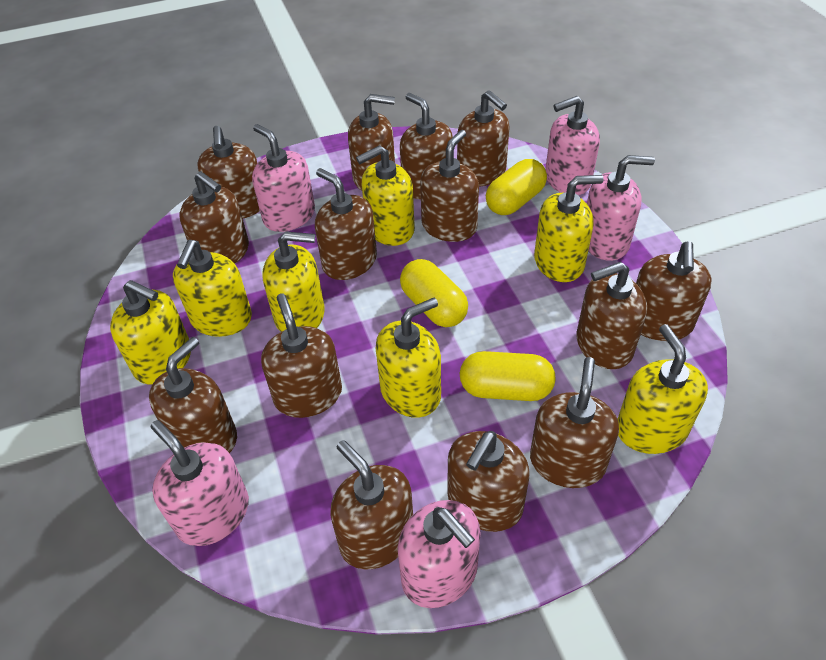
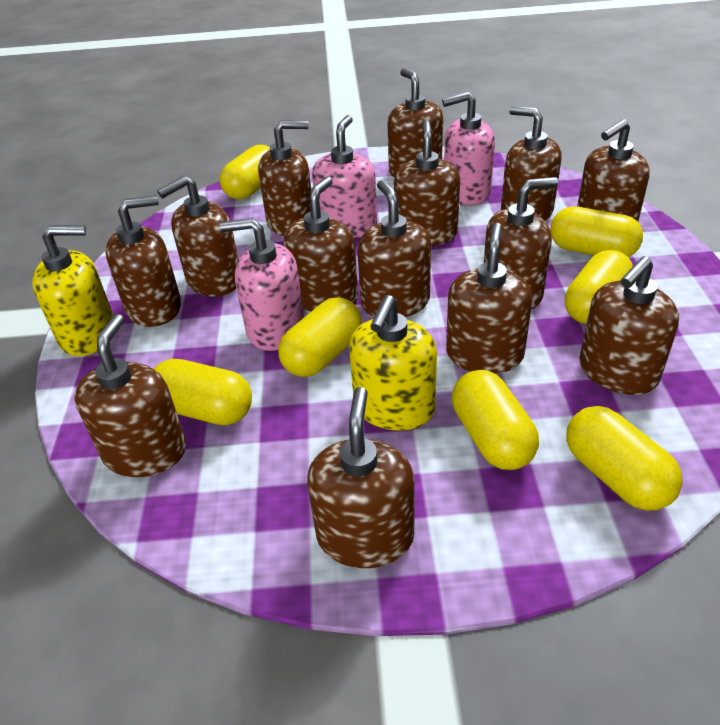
pink soap dispenser: [151,420,249,546] [252,124,315,232] [398,500,481,608] [545,96,600,195] [587,155,655,261] = 5 -> [220,218,304,351] [312,115,378,238] [442,92,495,205] = 3
yellow capsule: [400,259,468,327] [460,351,556,401] [486,159,547,215] = 3 -> [154,359,252,425] [220,145,270,199] [278,297,362,377] [452,370,539,470] [550,206,643,257] [565,250,633,324] [566,406,683,511] = 7
yellow soap dispenser: [110,280,191,385] [173,240,252,337] [262,231,325,332] [356,145,415,246] [376,298,441,418] [534,175,604,282] [618,324,708,454] = 7 -> [32,225,113,356] [349,295,437,431] = 2

